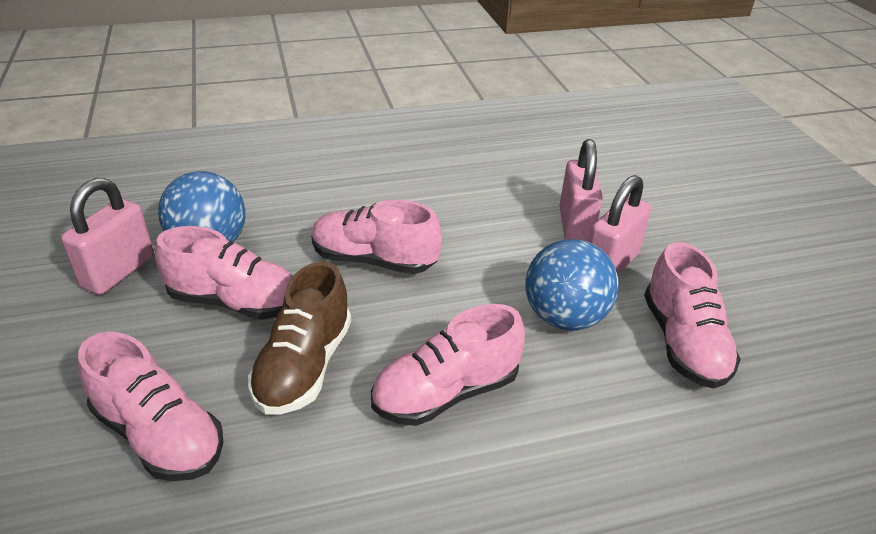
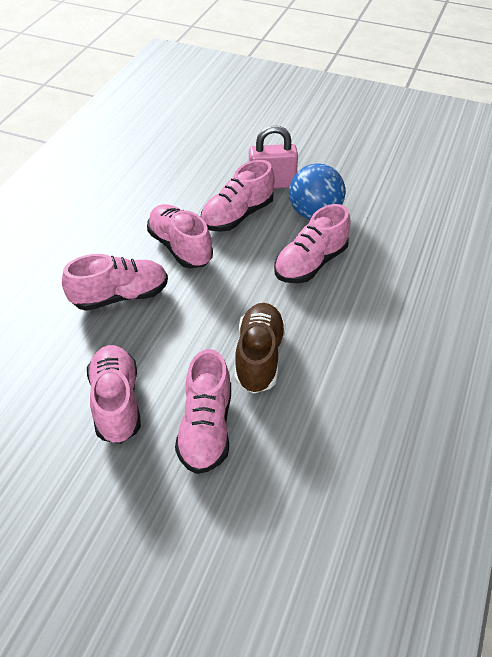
blue ball: [158,171,245,242] [525,239,619,330] = 2 -> [289,163,345,220] = 1
pink padlock: [61,178,154,295] [559,139,603,242] [589,175,651,275] = 3 -> [249,125,298,189] = 1
pink shoe: [78,332,224,481] [155,226,293,320] [311,200,442,274] [371,304,525,426] [644,242,741,389] = 5 -> [62,254,168,311] [87,345,141,444] [147,204,213,268] [175,349,231,474] [201,160,275,232] [274,204,351,283] = 6

